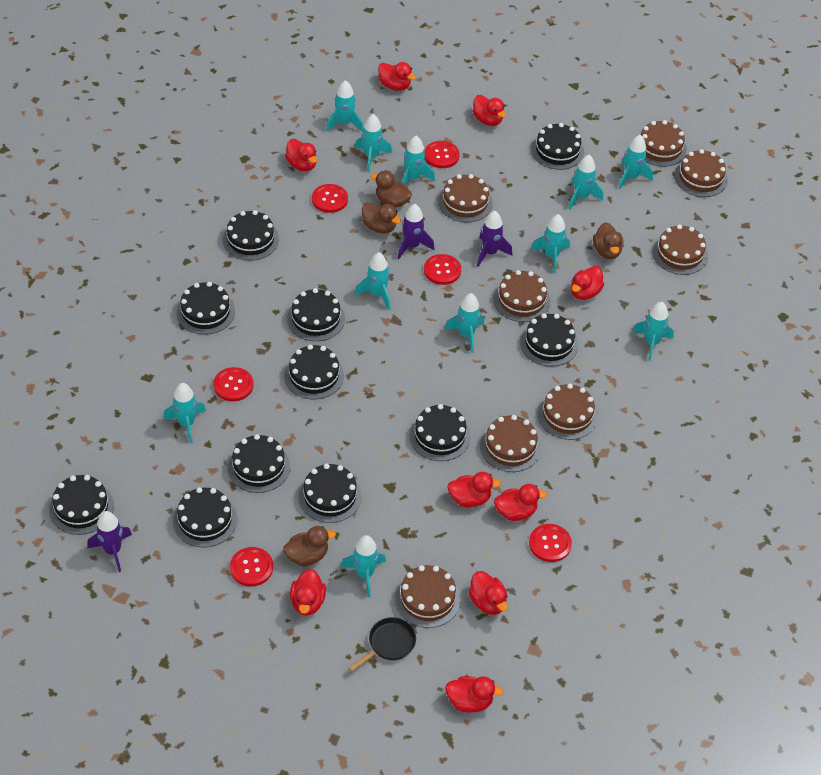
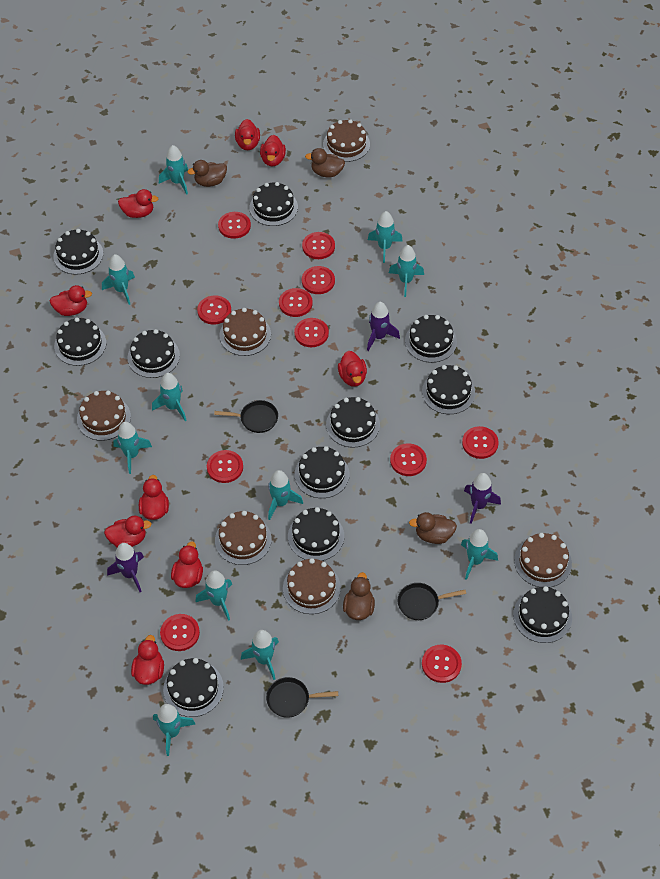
black pan: [348,617,416,671] = 1 -> [214,400,278,433] [266,677,338,718] [398,583,466,620] = 3
brown cake: [395,565,461,628] [438,174,493,222] [480,415,541,472] [493,270,550,322] [538,384,598,440] [640,120,687,167] [652,225,708,275] [674,149,728,197] = 8 -> [77,390,131,441] [215,511,272,565] [219,308,271,356] [283,558,341,614] [323,119,370,162] [514,533,572,587] = 6
red button: [213,367,254,401] [230,547,273,587] [312,184,348,213] [424,141,460,168] [424,254,461,285] [529,524,572,562] = 6 -> [160,614,200,651] [197,295,231,324] [207,450,243,483] [218,212,251,239] [279,288,313,317] [294,318,329,347] [302,232,335,259] [302,266,335,294] [390,443,427,476] [422,645,462,683] [462,426,499,459] = 11

